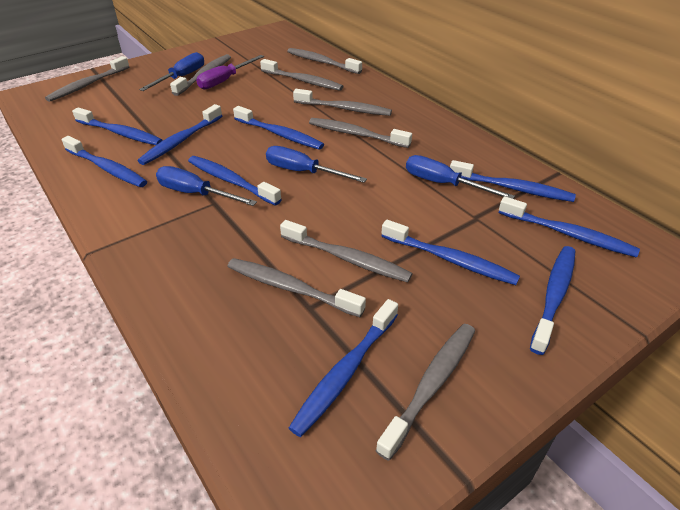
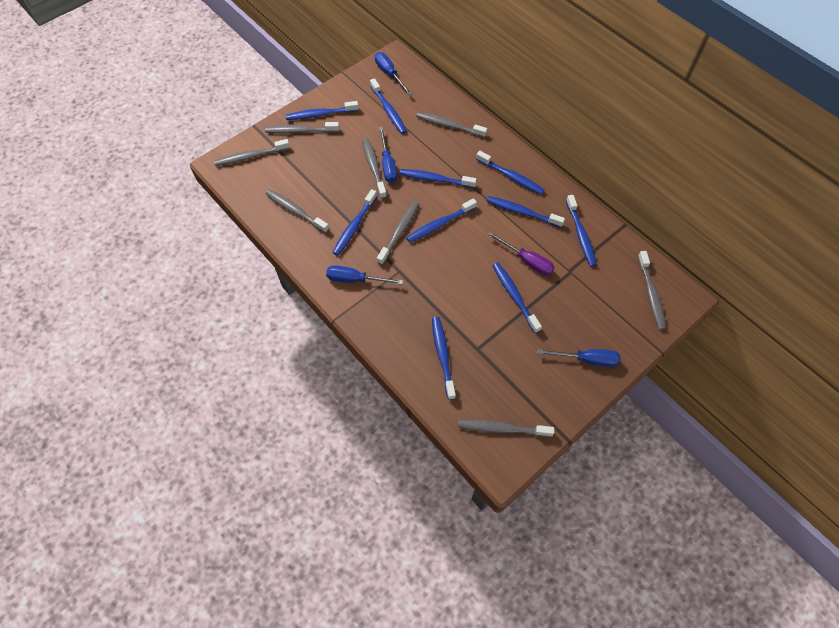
grey toothbrush: [45,56,129,102] [170,54,231,96] [227,258,366,317] [260,59,343,91] [280,220,413,283] [287,48,362,74] [293,89,392,116] [309,118,412,148] [376,324,475,461] = 9 -> [214,139,290,166] [265,122,339,133] [266,189,329,233] [362,138,387,199] [377,201,419,265] [416,112,487,138] [458,419,554,437] [638,251,666,330] = 8

